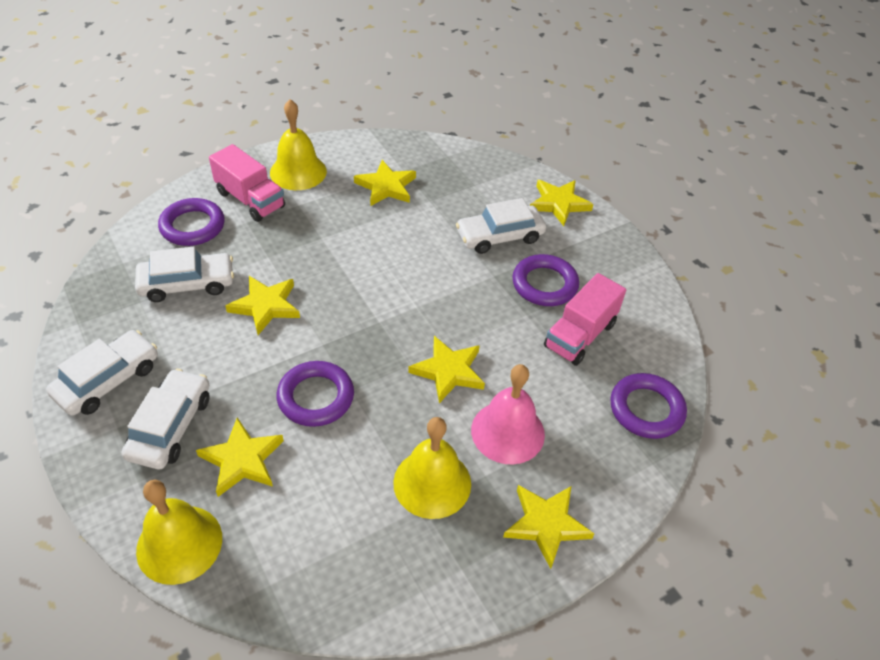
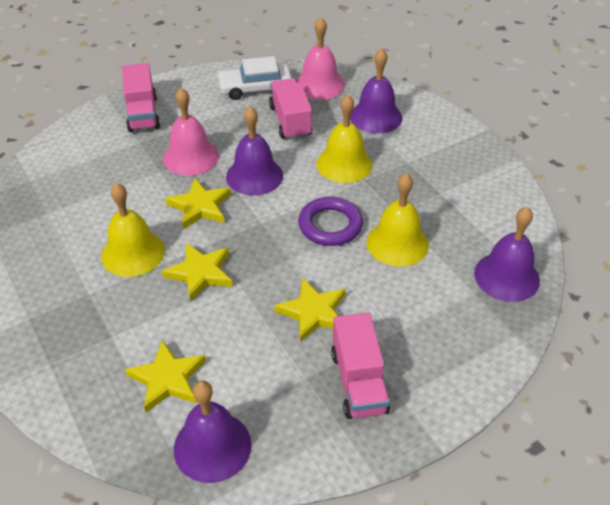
pink bell: [471,364,545,465] = 1 -> [163,88,219,176] [296,17,345,100] = 2
pink truck: [209,144,285,222] [544,273,626,366] = 2 -> [122,63,160,132] [269,78,312,140] [331,313,390,419] = 3
purple bell: none = 0 -> [174,381,252,483] [226,106,283,196] [350,48,402,134] [474,207,540,302] = 4
purple ring: [158,198,225,246] [276,361,354,427] [512,254,579,306] [610,373,687,439] = 4 -> [298,197,363,246] = 1
white car: [46,330,158,416] [122,369,210,469] [135,247,234,302] [456,198,546,254] = 4 -> [217,56,292,100] = 1
yellow star: [196,418,284,497] [225,276,300,335] [354,160,416,206] [408,336,485,403] [503,485,594,569] [530,180,594,226] = 6 -> [125,340,206,412] [162,243,233,301] [165,178,231,229] [274,278,345,343] = 4

